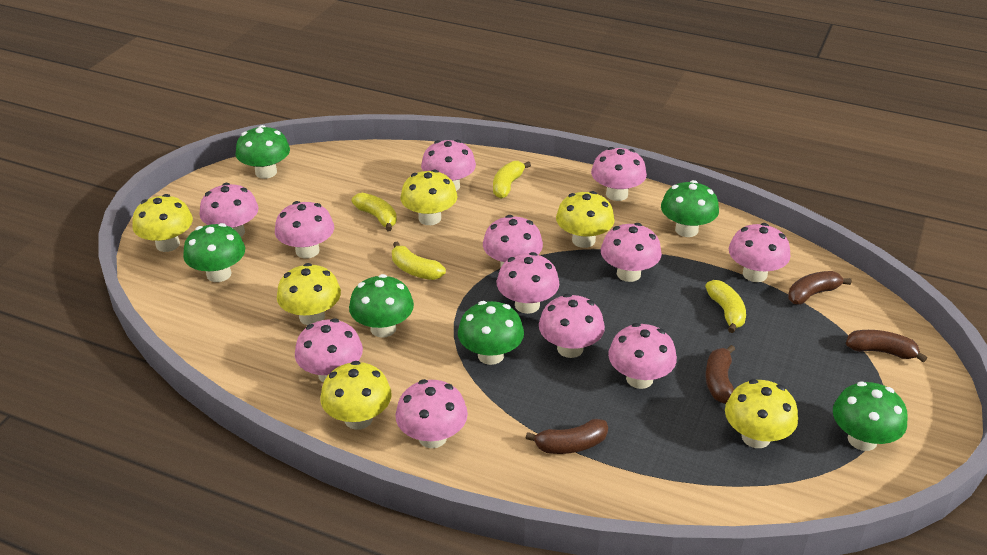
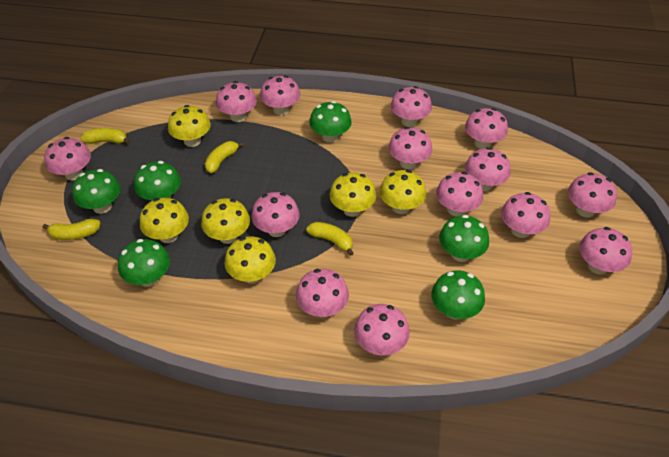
brown banana: [526,419,608,454] [705,345,735,404] [788,271,851,305] [846,330,927,362] = 4 -> none = 0
pink mushroom: [200,183,259,237] [275,201,334,258] [295,318,363,383] [395,379,468,448] [421,140,476,191] [483,215,543,266] [497,252,559,314] [539,294,605,358] [591,147,647,201] [601,223,662,282] [608,323,677,389] [729,223,790,282] = 12 -> [44,137,91,180] [216,81,257,122] [251,192,300,237] [260,75,300,115] [296,269,349,318] [354,304,410,355] [388,127,432,169] [391,86,432,127] [436,172,483,216] [465,108,508,149] [465,147,510,191] [501,192,550,238] [568,172,617,218] [579,227,632,275] = 14

